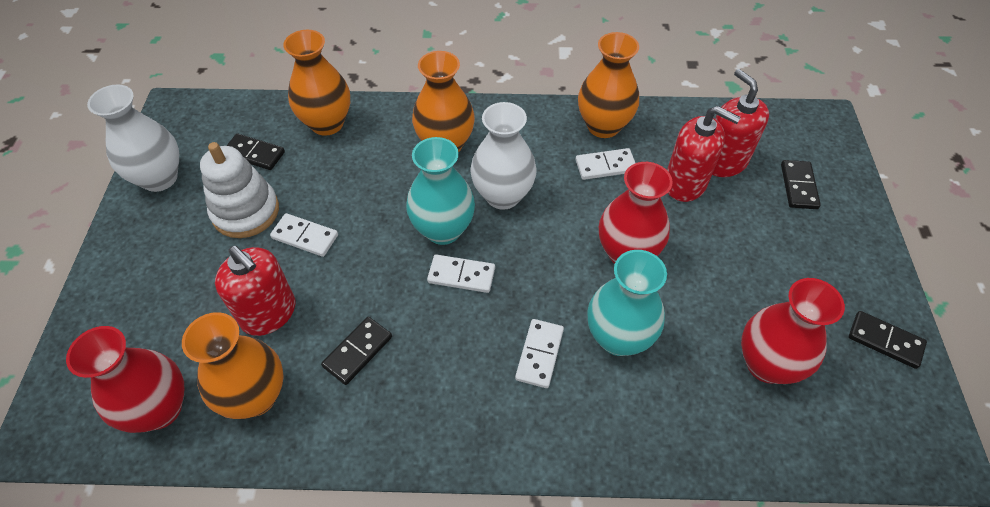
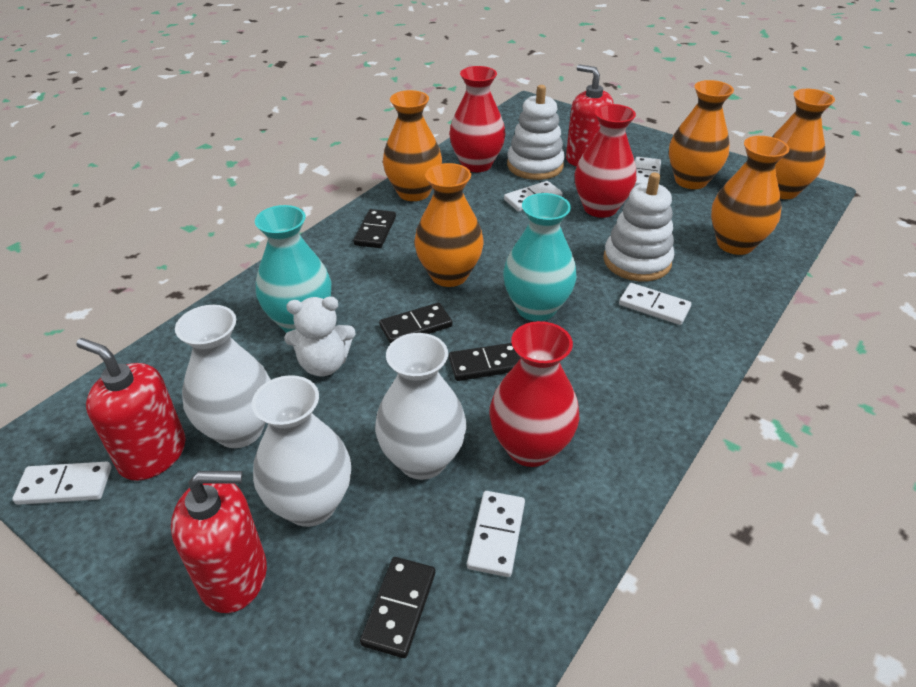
orange vase: [182,312,284,419] [283,30,350,136] [412,51,475,152] [578,32,639,138] = 4 -> [383,90,442,201] [414,163,484,287] [669,80,734,189] [711,136,790,255] [772,89,835,199] = 5
white domino: [270,213,338,257] [427,254,495,293] [515,319,564,388] [575,148,635,180] = 4 -> [12,462,111,505] [467,491,525,577] [504,181,562,212] [619,283,691,325] [634,157,661,187] = 5
white stacking toy: [200,142,279,238] = 1 -> [507,85,565,180] [603,173,674,281] = 2
white teddy bear: none = 0 -> [284,297,355,376] = 1
white vase: [87,85,179,192] [470,102,537,210] = 2 -> [175,305,271,448] [252,375,351,527] [375,333,467,480] = 3

